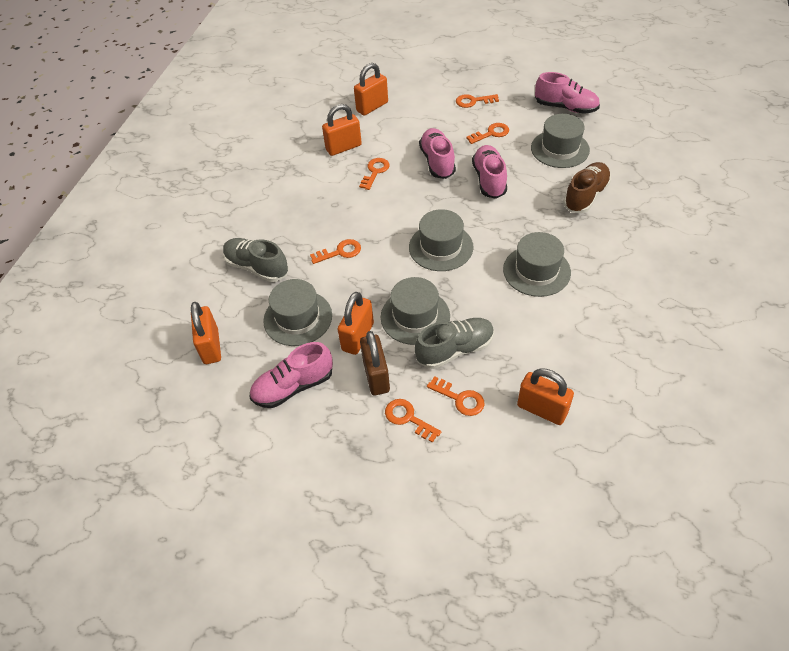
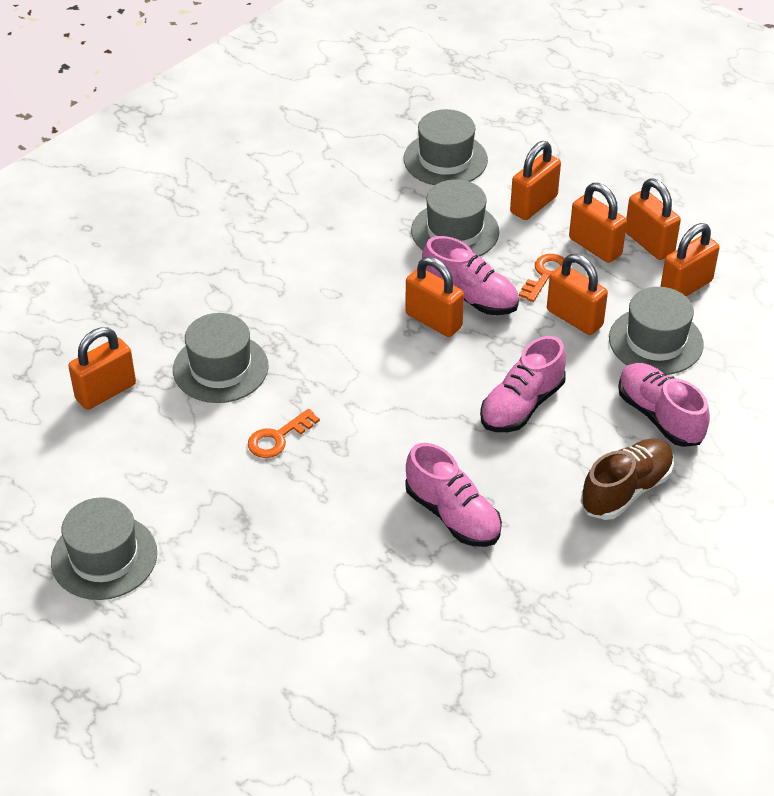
brown padlock: [360,331,390,395] = 1 -> none = 0
grey shoe: [223,238,288,282] [415,318,494,369] = 2 -> none = 0
orange key: [310,239,361,264] [359,158,389,190] [385,399,441,443] [427,376,485,416] [456,94,499,108] [466,123,509,144] = 6 -> [248,409,320,458] [519,254,564,302] = 2
orange padlock: [191,302,221,364] [322,104,362,156] [337,292,374,355] [354,63,388,116] [517,368,574,425] = 5 -> [68,327,136,410] [405,257,464,337] [510,141,561,220] [547,254,608,335] [569,183,627,263] [626,179,681,260] [660,223,720,297] = 7

